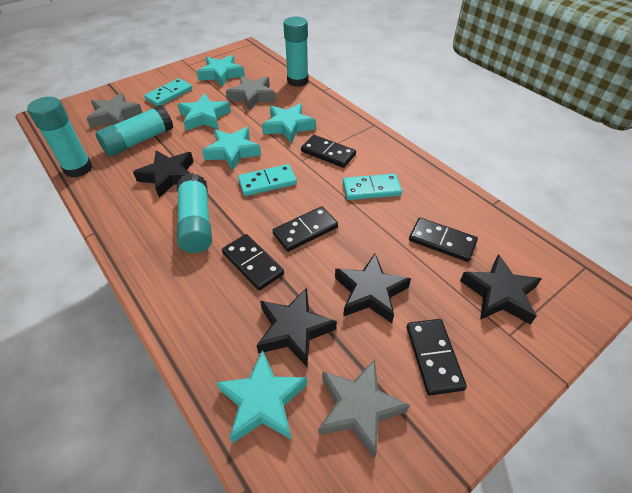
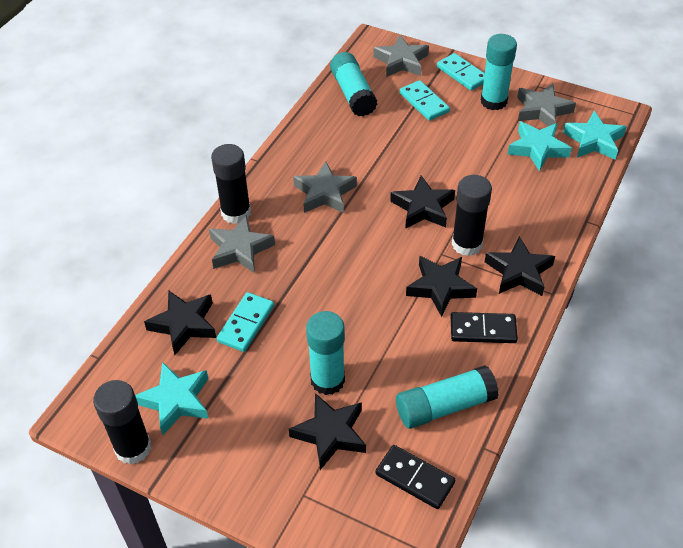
black domino: [222,234,284,291] [272,206,338,252] [301,135,356,168] [407,319,467,396] [409,218,478,262] = 5 -> [375,445,455,509] [451,312,518,343] = 2
black glue stick: none = 0 -> [93,380,151,465] [211,144,251,224] [452,175,492,256] = 3
black star: [133,150,194,198] [256,288,337,367] [335,253,411,323] [460,254,542,324] = 4 -> [144,290,216,355] [289,393,366,470] [390,175,455,229] [406,256,477,317] [485,236,555,296] = 5
grey star: [86,93,143,128] [226,76,276,111] [319,359,410,459] = 3 -> [209,215,275,273] [293,161,357,213] [373,35,429,77] [517,83,576,126] = 4
turquoise star: [177,93,231,131] [196,55,245,87] [202,127,261,170] [216,350,307,443] [262,103,316,143] = 5 -> [135,362,209,435] [508,122,572,171] [563,111,626,160] = 3

